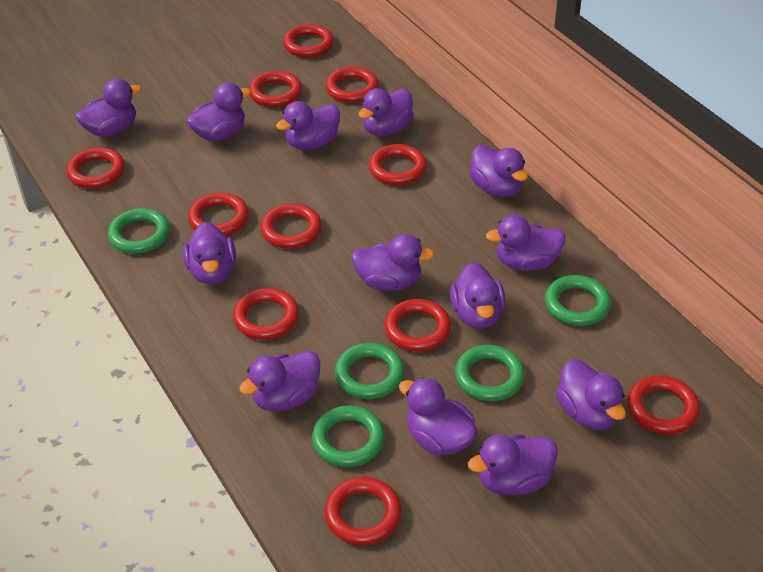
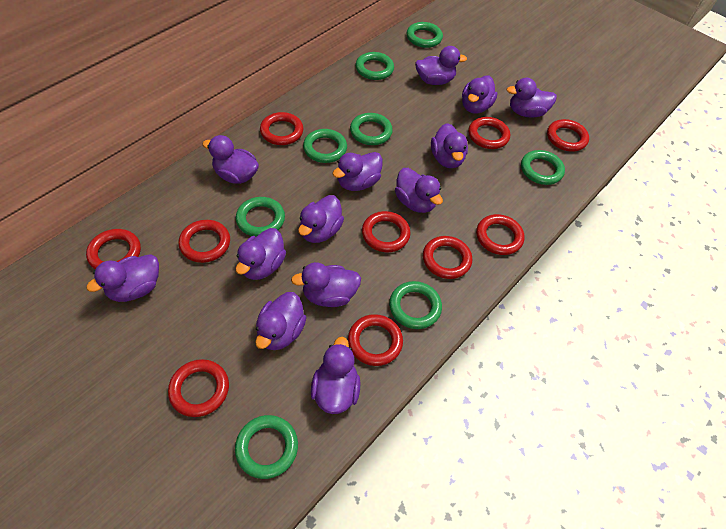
green ring: [108,208,170,254] [312,405,385,467] [335,343,404,399] [455,345,525,401] [545,275,611,326] = 5 -> [235,415,298,479] [236,197,285,237] [303,129,347,163] [350,113,393,145] [355,52,394,80] [389,281,442,329] [406,22,443,48] [521,150,565,185] = 8
red ring: [66,147,125,189] [188,192,249,236] [233,288,299,340] [249,71,302,107] [261,203,322,249] [283,24,334,58] [325,67,379,103] [325,477,402,545] [369,144,427,185] [384,299,451,352] [627,375,700,435] = 11 -> [86,229,141,270] [168,359,229,417] [178,220,230,263] [260,112,304,145] [348,314,403,366] [362,211,411,252] [423,236,472,279] [468,117,510,149] [476,214,524,255] [547,119,589,152] = 10

